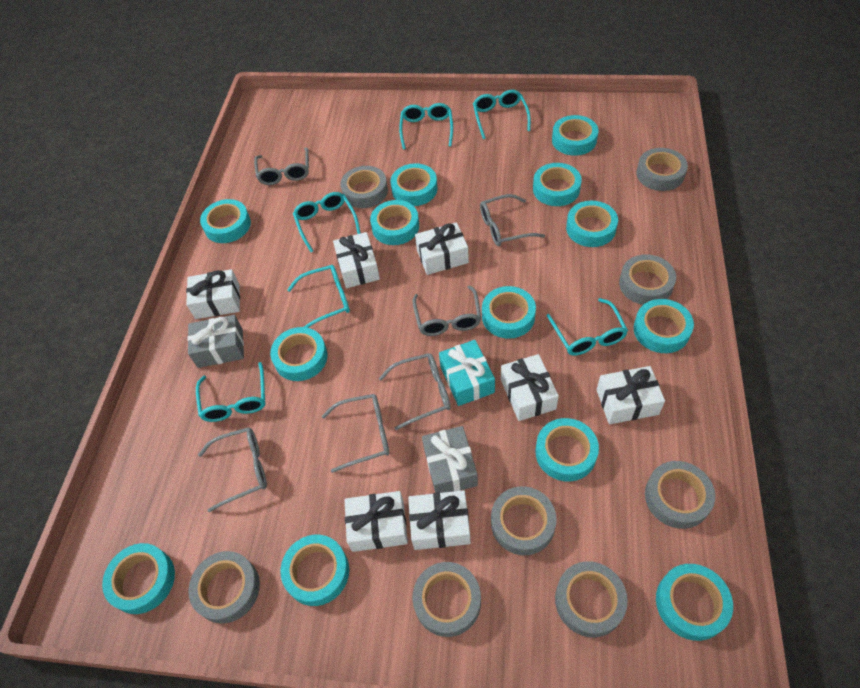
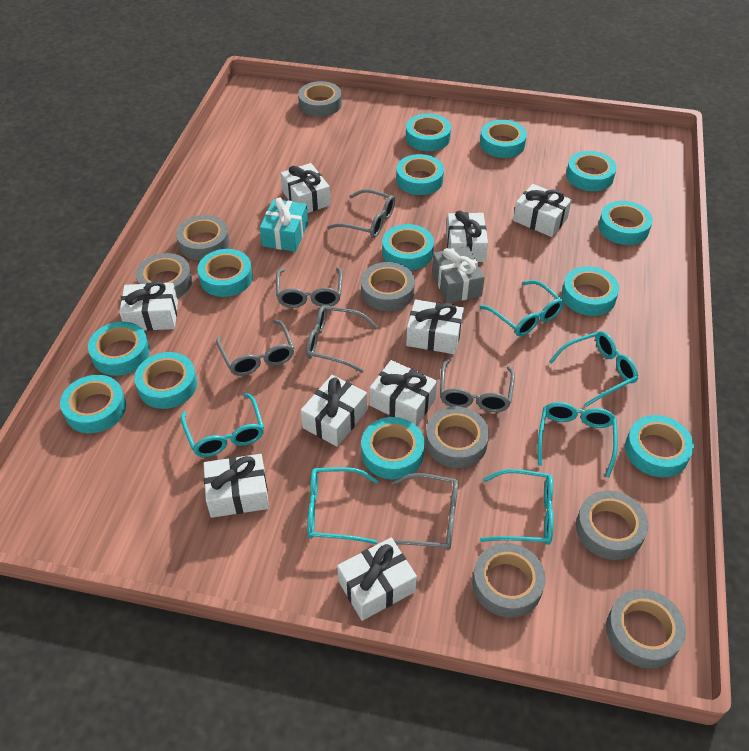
grey gift: [187,315,244,368] [422,426,478,493] = 2 -> [432,246,485,303] = 1
white gift: [186,269,240,319] [333,232,380,288] [345,491,408,552] [408,490,471,550] [415,222,469,275] [501,354,559,421] [596,366,665,424] = 7 -> [119,281,178,331] [204,454,269,518] [281,163,331,213] [301,375,367,447] [337,538,417,621] [370,360,437,426] [406,299,464,354] [446,210,488,262] [513,184,572,237] = 9

